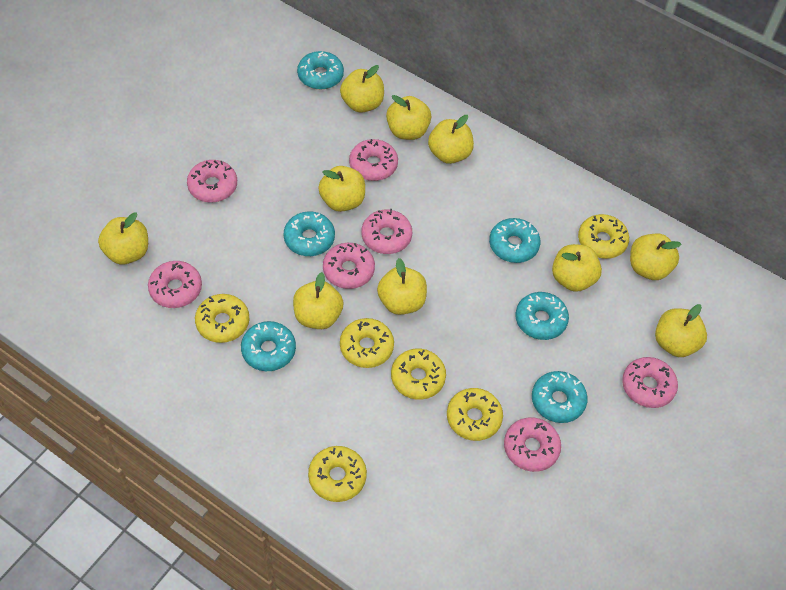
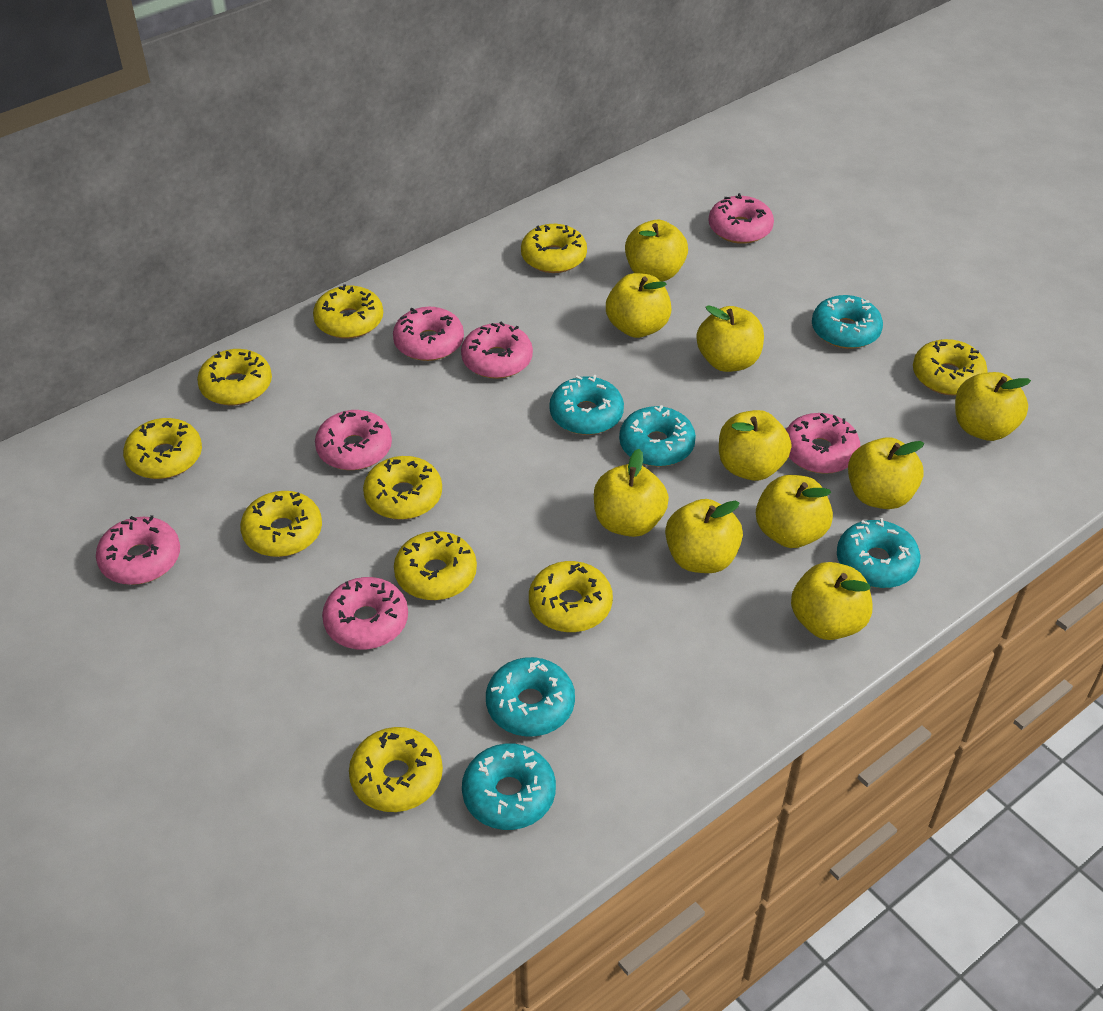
yellow donut: [195,294,249,343] [308,446,367,502] [340,318,394,368] [391,349,446,400] [447,388,503,441] [578,214,629,259] = 6 -> [123,418,202,479] [197,349,272,405] [240,491,322,557] [313,284,383,339] [349,727,443,812] [363,456,442,520] [394,531,477,600] [521,224,587,273] [529,561,613,632] [913,339,988,396] = 10

